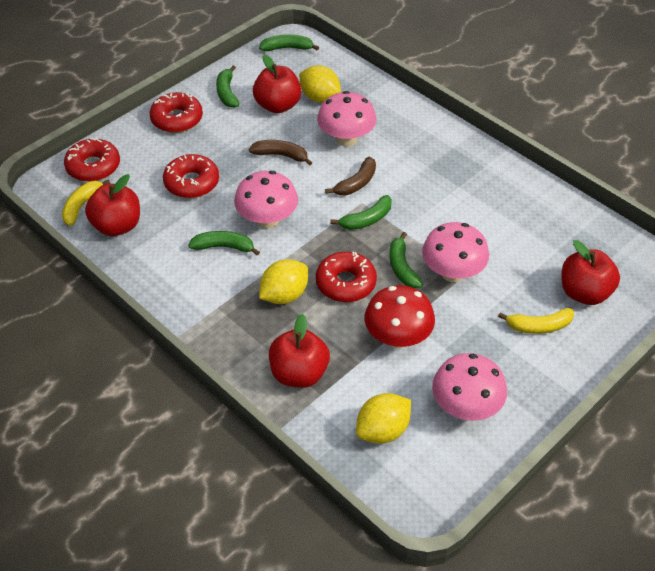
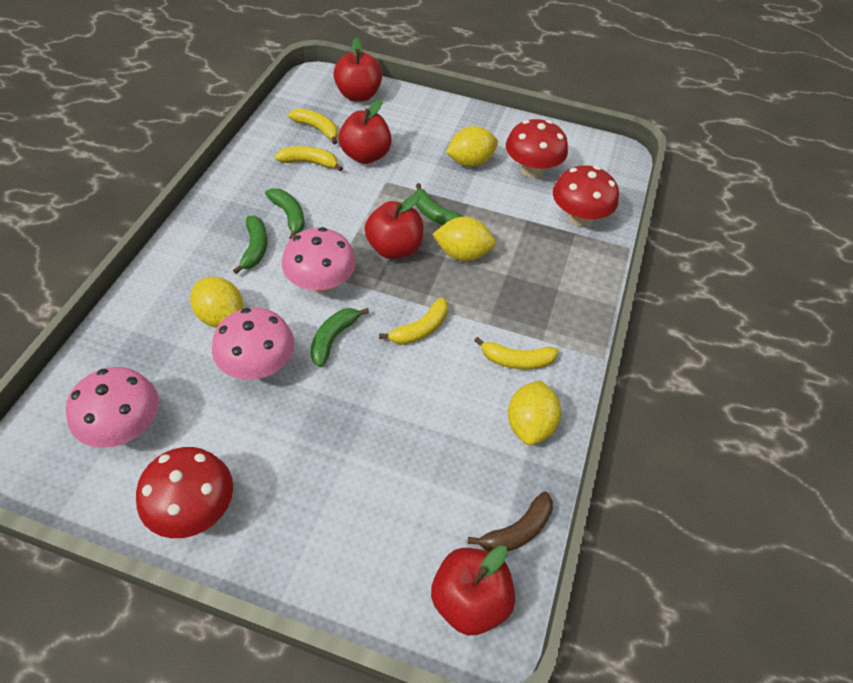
brown banana: [249,140,312,166] [325,157,376,195] = 2 -> [468,491,553,552] = 1
green banana: [188,231,260,256] [216,65,239,108] [259,34,319,51] [330,195,392,230] [389,232,423,288] = 5 -> [233,216,267,274] [265,188,305,239] [310,308,369,367] [414,183,464,225] = 4
pink mushroom: [234,171,298,229] [317,91,376,146] [422,222,489,282] [432,353,507,421] = 4 -> [66,367,159,448] [212,308,294,380] [282,227,356,294] = 3
red donut: [64,138,120,182] [149,92,203,133] [163,154,219,198] [316,252,377,302] = 4 -> none = 0
red mushroom: [365,285,435,348] = 1 -> [136,447,233,538] [506,119,568,178] [553,165,619,226] = 3
yellow banana: [62,180,110,226] [498,308,574,334] = 2 -> [275,146,343,171] [288,108,338,144] [379,297,448,345] [474,337,559,369] = 4
yellow lemon: [259,259,308,304] [299,65,341,103] [356,393,411,444] = 3 -> [190,277,243,328] [433,217,496,261] [446,126,498,167] [508,380,561,445] = 4

